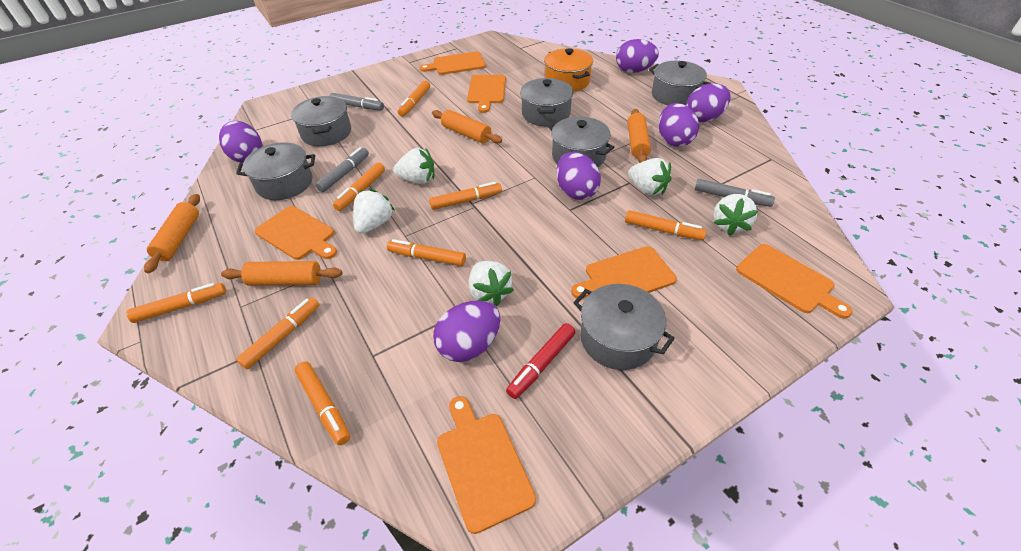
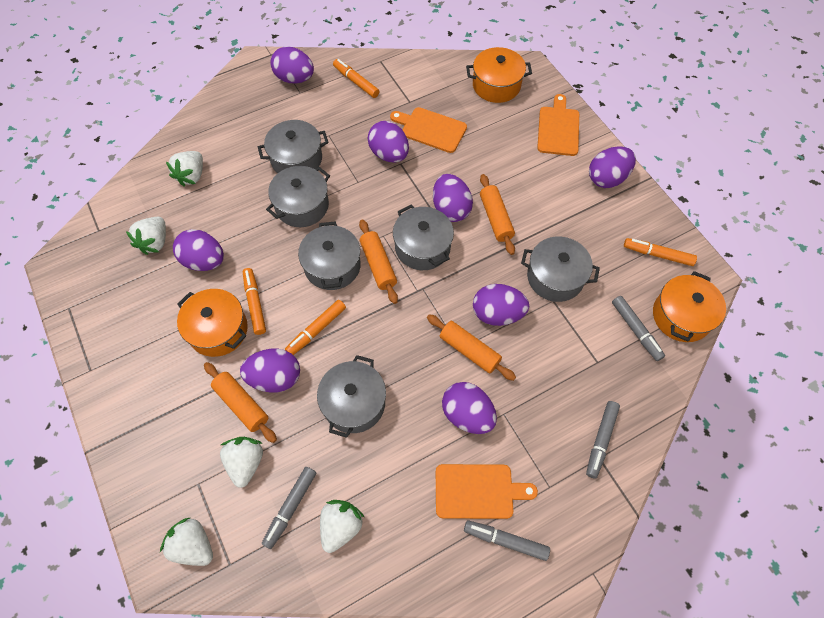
grey marker: [315,147,369,192] [330,93,384,110] [695,179,775,207] = 3 -> [262,467,316,549] [464,520,550,561] [586,401,620,479] [612,296,665,361] = 4
orange cutting board: [255,206,337,260] [420,52,486,75] [437,396,536,534] [467,75,506,113] [571,246,677,299] [736,244,852,318] = 6 -> [390,107,467,153] [436,464,538,519] [537,94,579,156] = 3
orange marker: [126,283,226,323] [236,297,319,369] [294,361,350,445] [333,163,385,211] [387,239,466,266] [398,81,430,117] [429,182,502,210] [625,210,707,240] = 8 -> [243,268,266,335] [285,300,346,355] [333,59,380,98] [624,238,697,266] = 4
orange pot: [544,48,593,92] = 1 -> [177,289,248,357] [466,47,532,103] [653,271,726,342] = 3
purple egg: [219,121,262,163] [433,301,500,362] [556,152,601,200] [616,39,659,73] [659,103,699,147] [686,84,730,122] = 6 -> [173,229,224,271] [240,349,300,393] [270,46,314,83] [368,121,409,162] [433,174,473,222] [442,382,497,434] [473,284,529,326] [589,146,636,188] = 8
red marker: [506,323,575,399] = 1 -> none = 0

